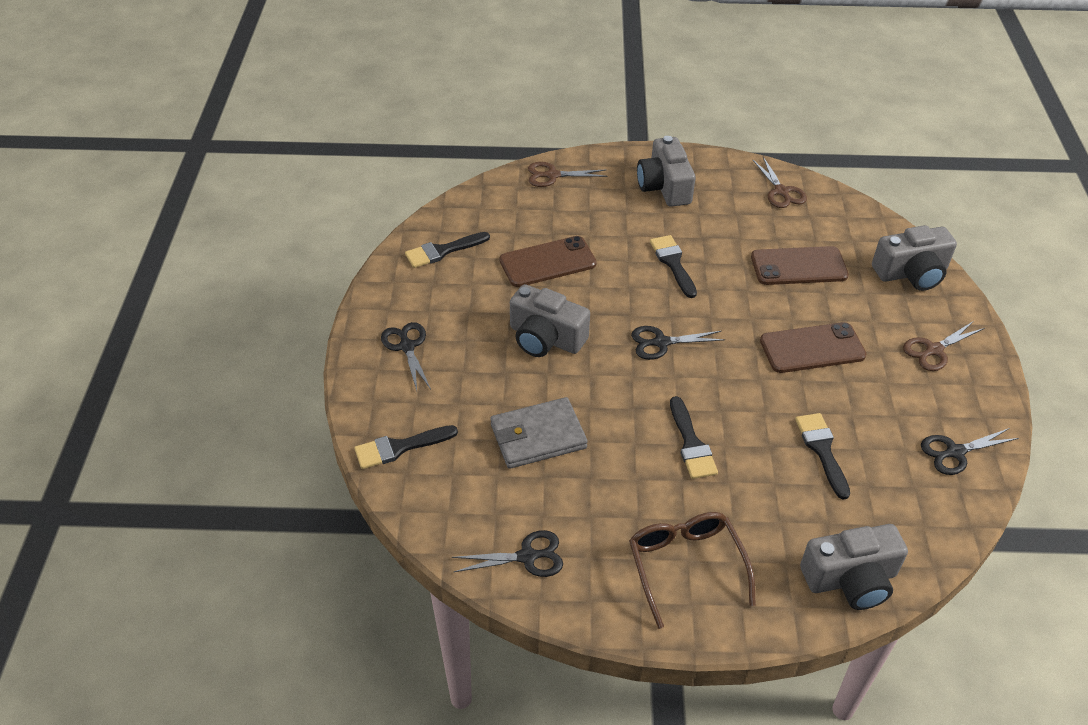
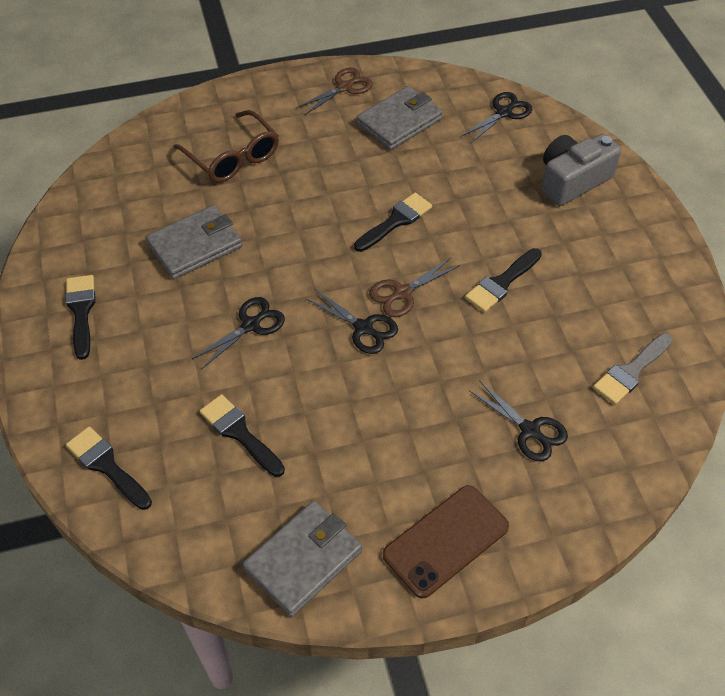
brown phone: [500,236,597,287] [751,246,849,285] [760,322,866,373] = 3 -> [383,485,509,598] = 1
brown scissors: [528,162,607,187] [753,157,807,208] [903,321,984,371] = 3 -> [297,68,373,115] [369,258,460,317] = 2
grey brush: none = 0 -> [593,333,673,405] = 1
grey camera: [510,284,590,357] [637,136,696,207] [800,524,908,610] [872,225,957,291] = 4 -> [542,134,621,206] = 1
grey wallet: [490,397,588,469] = 1 -> [146,205,242,279] [242,501,362,617] [357,86,443,150] = 3

